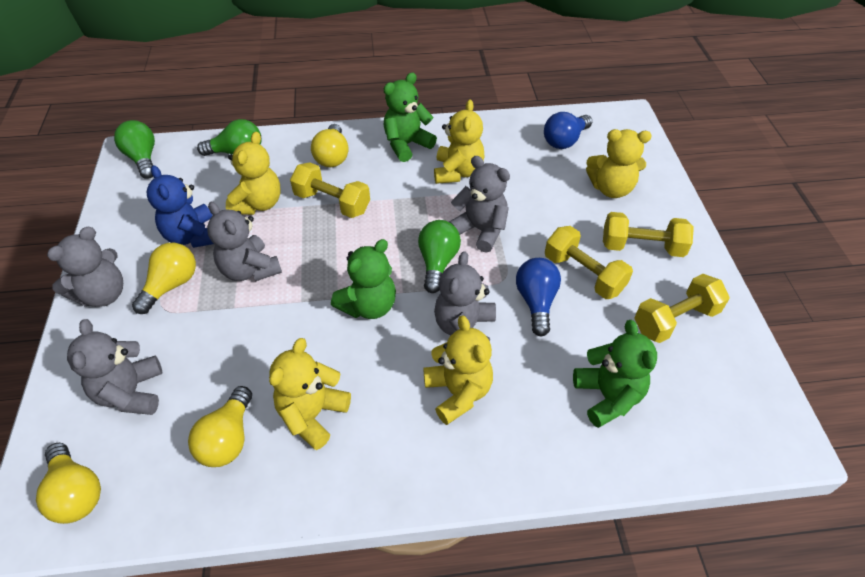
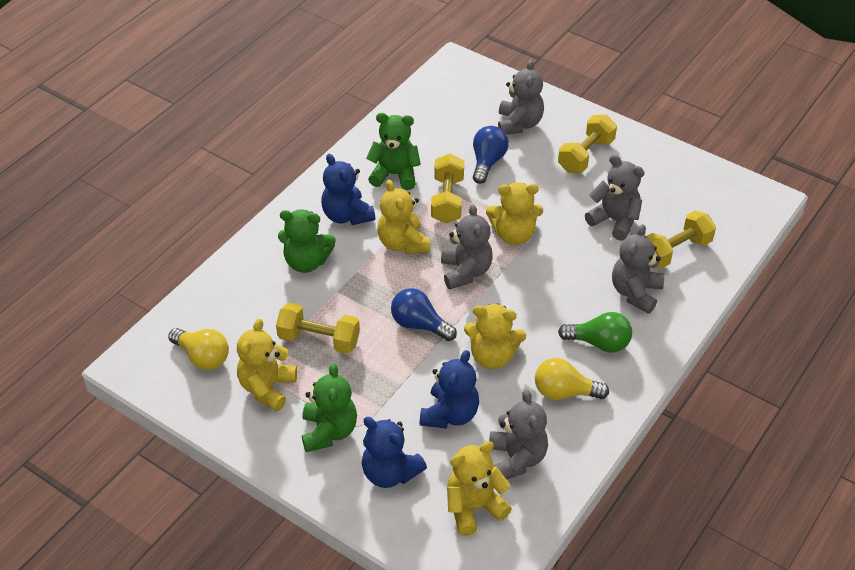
blue teddy bear: [147,165,214,248] = 1 -> [321,154,375,225] [362,417,427,488] [420,350,479,429] = 3
green light bulb: [114,120,155,179] [197,119,262,156] [418,220,461,293] = 3 -> [558,312,632,353] = 1
yellow light bulb: [36,443,101,524] [132,243,196,314] [188,386,252,467] [311,124,349,167] = 4 -> [168,328,229,370] [535,358,609,400] = 2

